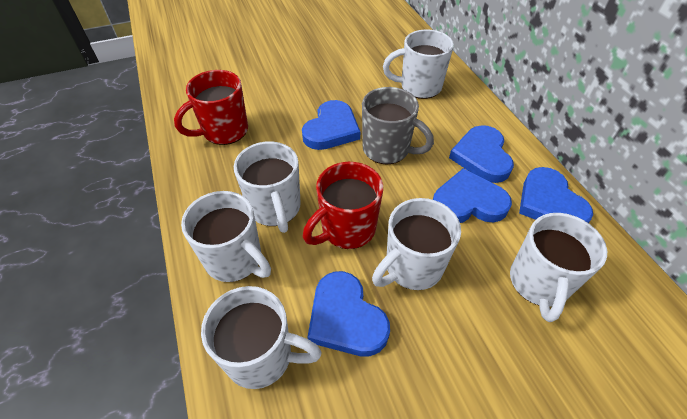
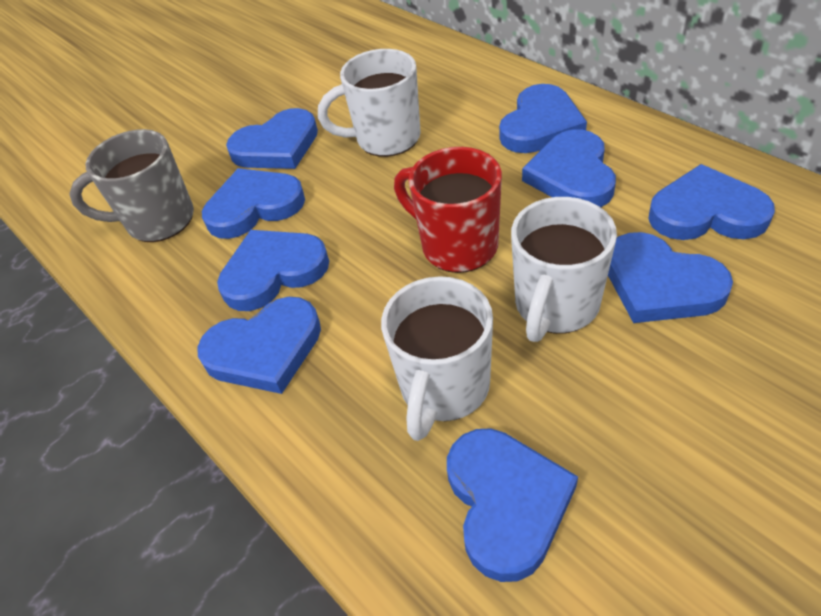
blue heart: [302,100,360,150] [308,271,390,356] [433,168,512,223] [449,125,514,183] [519,167,593,223] = 5 -> [197,297,321,394] [202,168,305,239] [217,230,329,311] [226,108,318,169] [447,428,578,582] [499,84,587,153] [522,129,616,207] [608,232,733,323] [648,164,775,240] = 9
red mug: [174,70,248,145] [303,162,383,249] = 2 -> [394,147,502,273] = 1
white mug: [181,191,271,282] [201,286,322,389] [234,141,301,233] [372,198,461,290] [383,30,454,99] [510,213,607,322] = 6 -> [318,49,421,157] [381,276,493,441] [511,197,617,342] = 3

